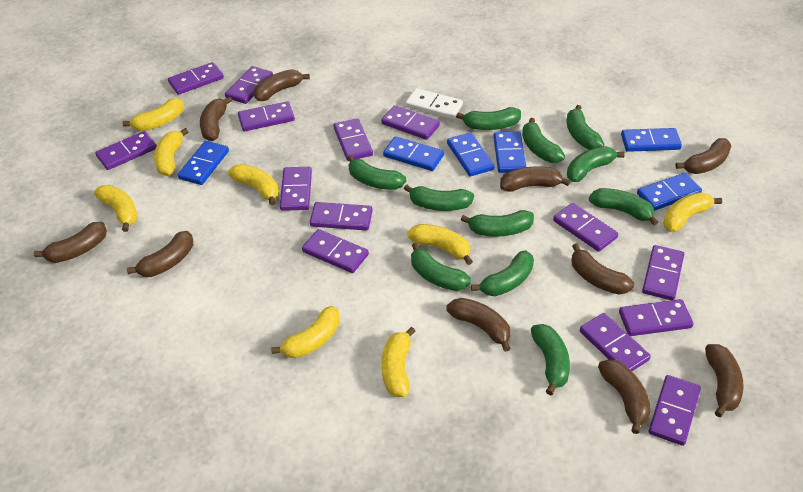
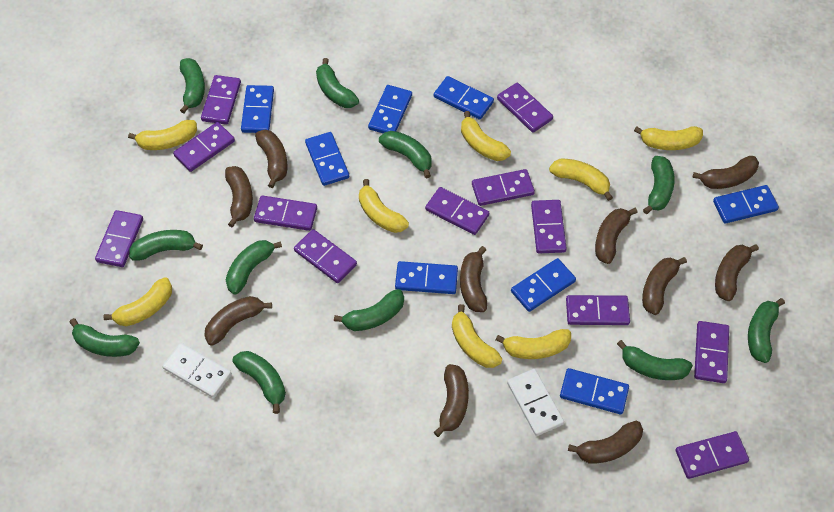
blue domino: [178,141,229,185] [383,136,444,171] [447,132,494,177] [493,132,526,173] [621,128,682,152] [637,173,702,211] = 6 -> [241,85,274,133] [305,132,349,186] [368,85,412,133] [395,261,458,294] [434,76,494,120] [511,258,576,312] [560,368,629,414] [713,185,779,224] = 8
purple domino: [95,131,157,170] [168,62,224,95] [225,66,273,104] [238,101,295,131] [280,167,312,211] [302,229,369,273] [310,202,373,231] [333,118,373,161] [381,105,440,140] [553,203,618,252] [580,313,651,371] [619,299,693,336] [642,245,684,300] [649,375,701,446] = 14 -> [95,210,143,267] [173,122,235,172] [201,75,241,125] [254,195,317,231] [294,229,357,283] [425,187,489,235] [472,169,535,206] [497,83,553,133] [531,200,567,253] [566,295,630,325] [676,431,749,479] [694,321,729,383] = 12
white domino: [406,88,463,119] = 1 -> [163,343,232,398] [507,369,564,436] = 2

